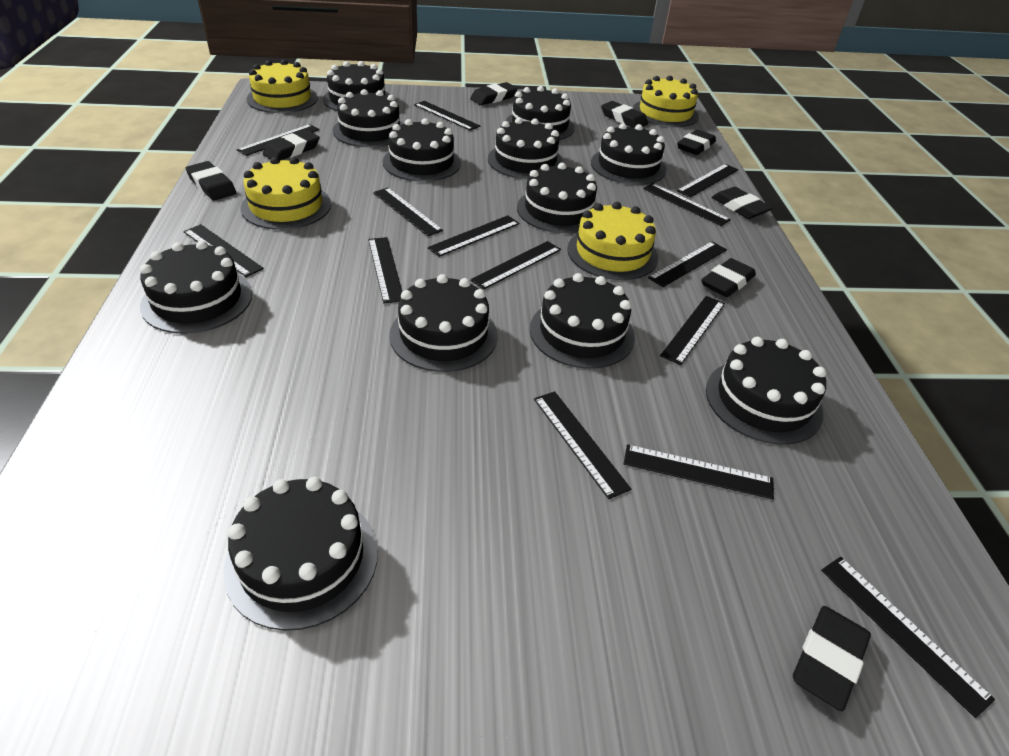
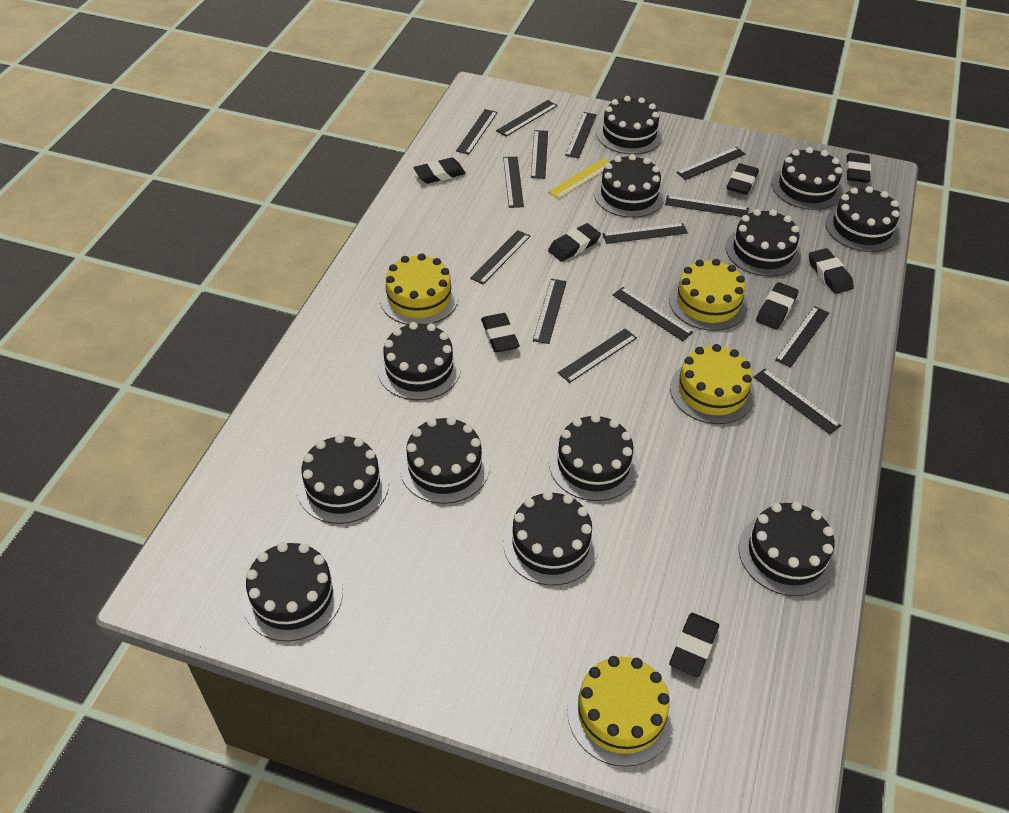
yellow ruler: none = 0 -> [548,158,609,199] = 1

